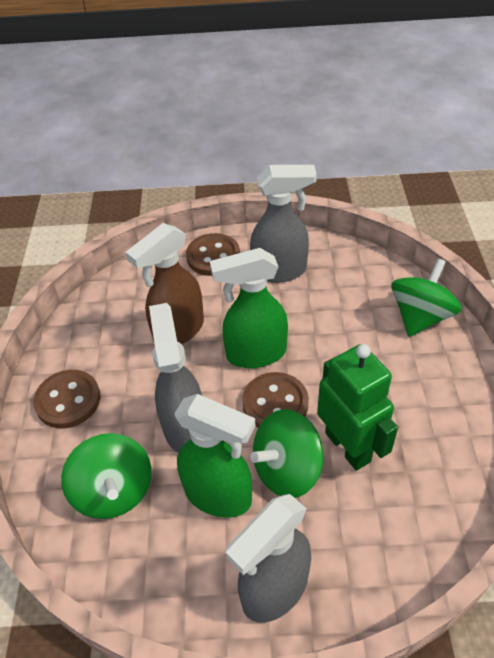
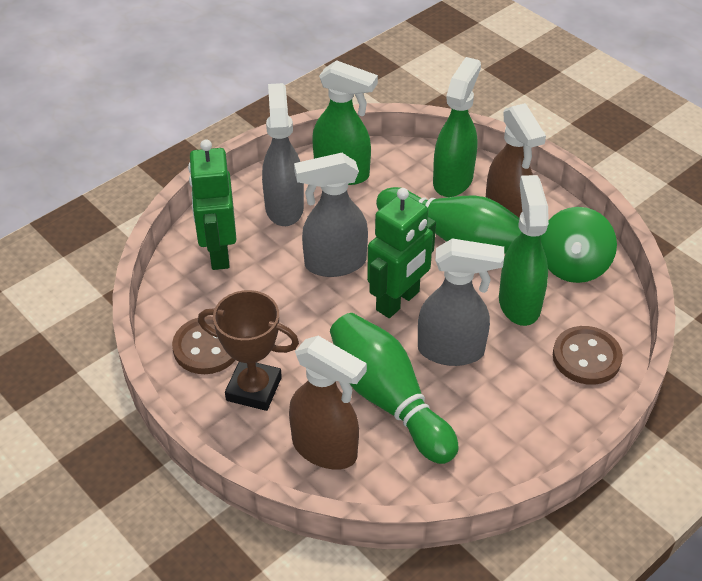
brown button: [33,370,100,428] [186,233,240,276] [242,372,309,428] = 3 -> [172,316,235,374] [553,326,623,385] = 2
brown spray bottle: [125,223,204,344] = 1 -> [289,336,367,470] [486,103,546,218] = 2
brown trophy: none = 0 -> [198,290,299,411] = 1
green bowling pin: none = 0 -> [330,313,459,464] [376,187,522,254] = 2
green robot: [317,344,398,471] = 1 -> [188,139,237,270] [367,188,436,318] = 2
green spinning top: [61,433,152,519] [250,409,323,498] [391,258,462,337] = 3 -> [540,207,617,283] = 1
green spray bottle: [174,394,255,518] [210,248,288,368] = 2 -> [312,60,378,185] [433,57,481,197] [499,175,549,326] = 3

